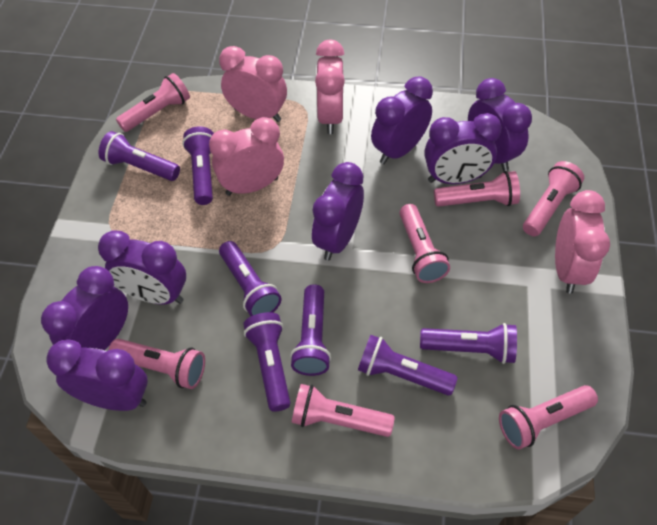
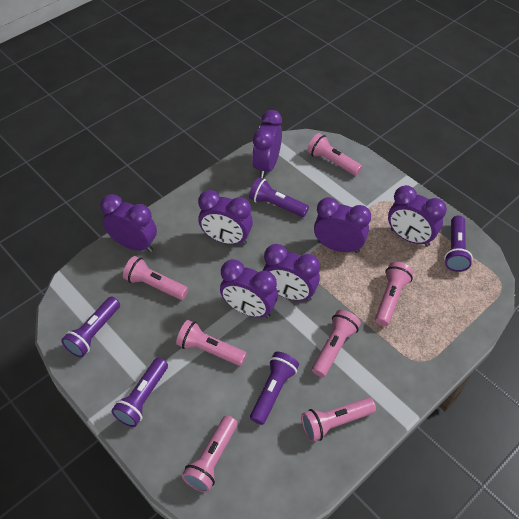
pink clock: [209,117,284,196] [219,46,287,122] [315,39,345,134] [555,190,610,294] = 4 -> none = 0
purple flashlight: [99,131,180,181] [182,127,214,205] [219,241,281,316] [243,312,290,412] [290,284,331,376] [358,335,457,395] [420,323,517,364] = 7 -> [61,297,120,358] [111,358,168,427] [249,177,309,217] [250,352,299,425] [444,215,473,272] = 5

